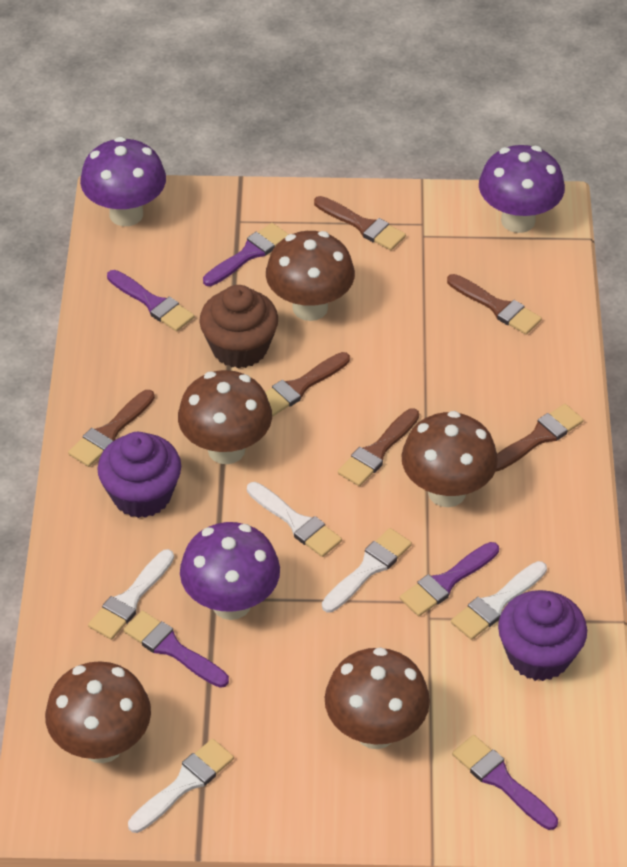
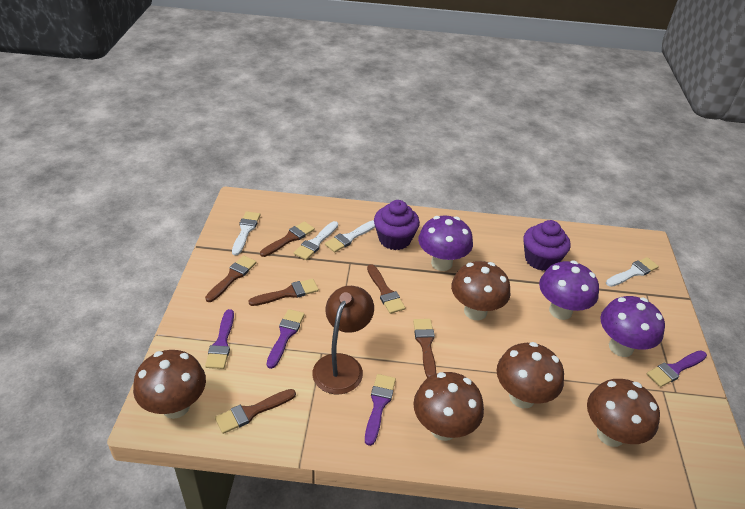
brown cupcake: [199,285,278,368] = 1 -> none = 0
brown lamp: none = 0 -> [312,286,374,394] = 1
purple brush: [107,270,194,331] [124,611,229,688] [203,223,289,286] [400,542,499,616] [452,735,558,830] = 5 -> [205,309,234,369] [267,309,305,369] [365,374,396,446] [647,350,707,387] = 4
white brush: [88,549,174,640] [128,739,234,833] [247,482,342,557] [322,528,412,613] [451,561,547,640] = 5 -> [232,211,260,255] [294,221,338,260] [325,220,375,252] [606,257,659,287] = 4

